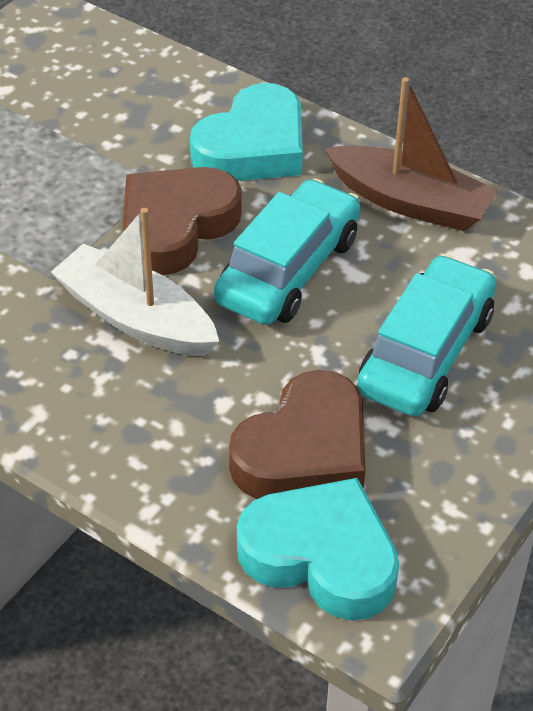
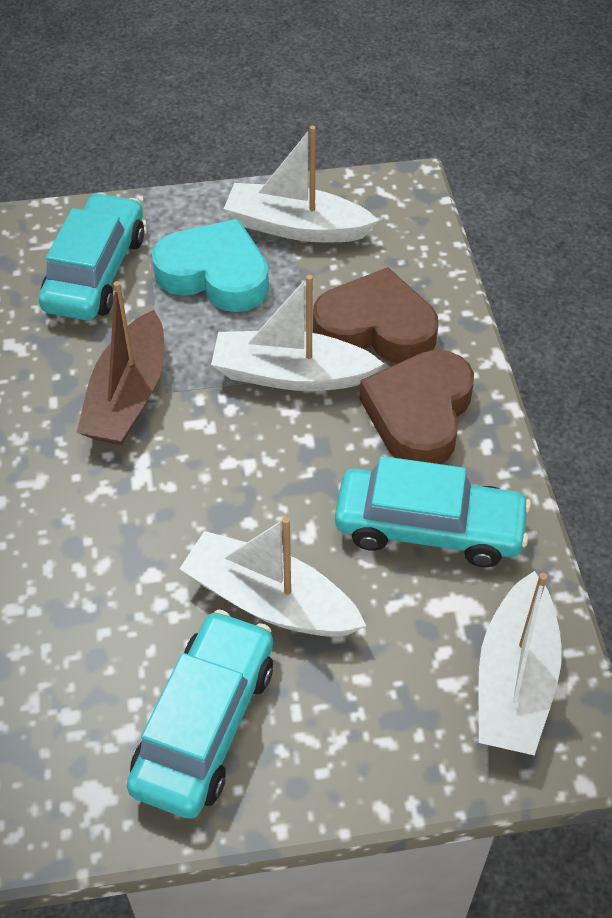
turquoise car: [214,178,361,325] [357,254,496,416] = 2 -> [39,192,144,320] [127,610,273,819] [335,456,531,567] = 3
turquoise heart: [190,83,303,181] [237,478,399,620] = 2 -> [152,219,269,312] = 1
white boat: [51,208,220,356] = 1 -> [179,517,366,637] [211,275,384,391] [224,126,379,242] [478,571,562,756] = 4

